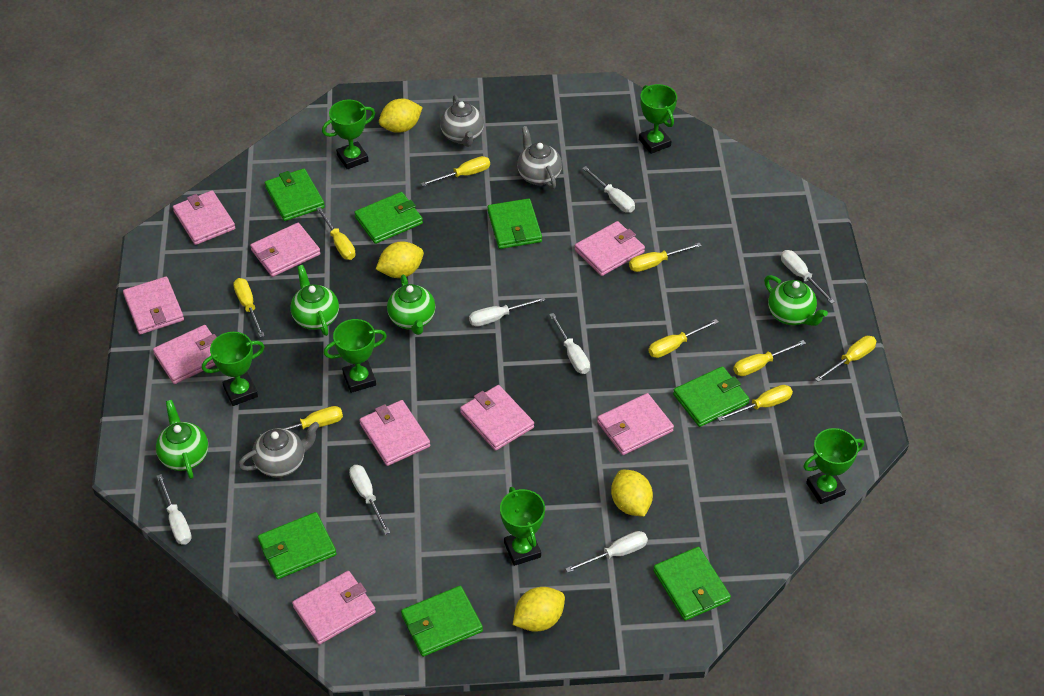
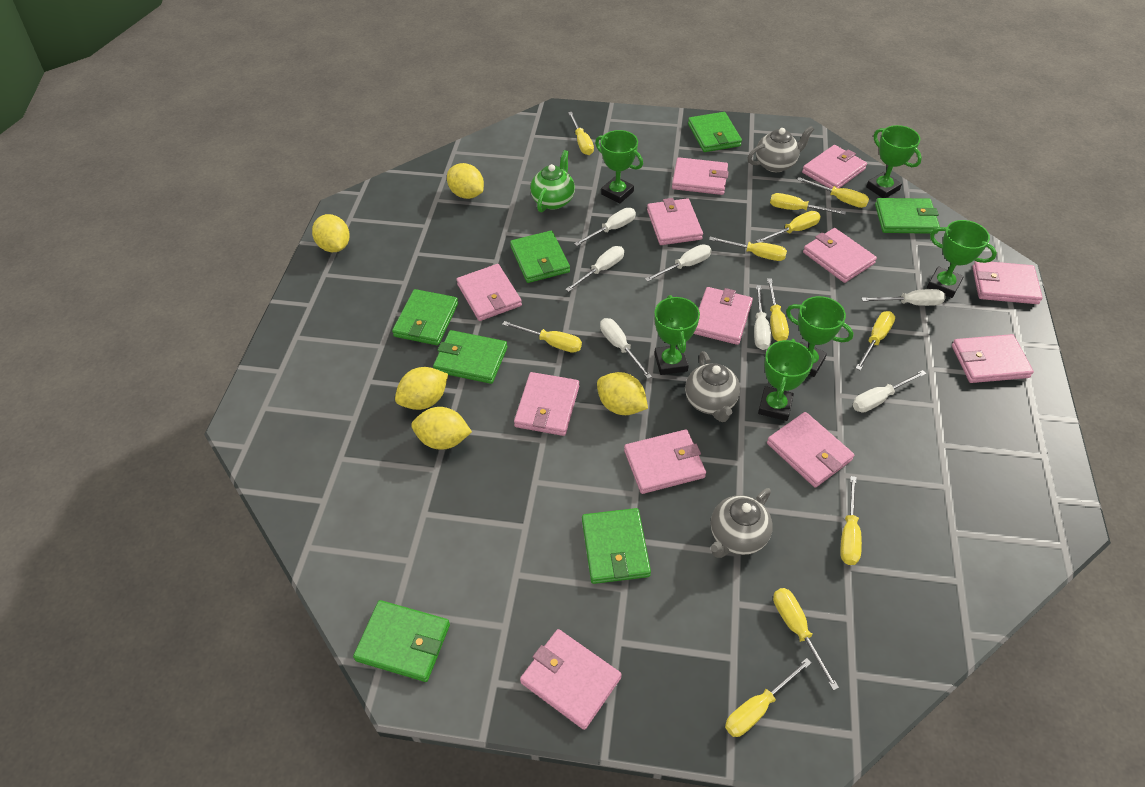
green teapot: [156,400,208,479] [291,265,339,336] [387,275,435,335] [764,275,828,326] = 4 -> [530,150,575,212] = 1
pink wallet: [123,277,184,334] [153,325,216,384] [173,191,235,245] [250,223,321,277] [292,571,376,645] [359,400,430,466] [460,385,534,451] [575,221,645,276] [597,393,674,455] = 9 -> [456,264,522,321] [514,372,579,436] [520,629,622,730] [624,430,706,494] [647,198,703,245] [672,157,729,195] [694,287,753,345] [767,412,854,488] [802,145,867,189] [803,228,877,283] [952,334,1034,383] [972,261,1043,304] = 12
yellow lemon: [376,242,424,278] [379,99,423,133] [513,587,565,632] [611,470,653,517] = 4 -> [312,214,350,252] [395,367,448,410] [411,407,472,450] [447,163,484,199] [597,372,648,415] = 5
yellow screwdriver: [233,278,264,338] [260,406,343,435] [317,207,355,260] [421,156,490,186] [629,243,702,272] [648,319,719,358] [717,385,793,421] [733,340,806,376] [815,336,876,382] = 9 -> [502,321,582,353] [568,112,594,155] [709,237,787,261] [725,658,812,737] [756,211,821,243] [767,278,789,341] [770,193,846,215] [773,588,839,690] [797,177,869,208] [840,476,862,565] [856,311,895,370] = 11

